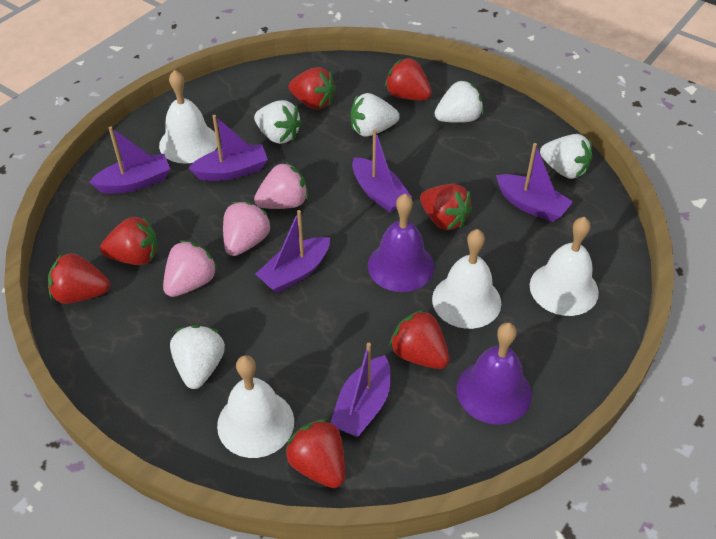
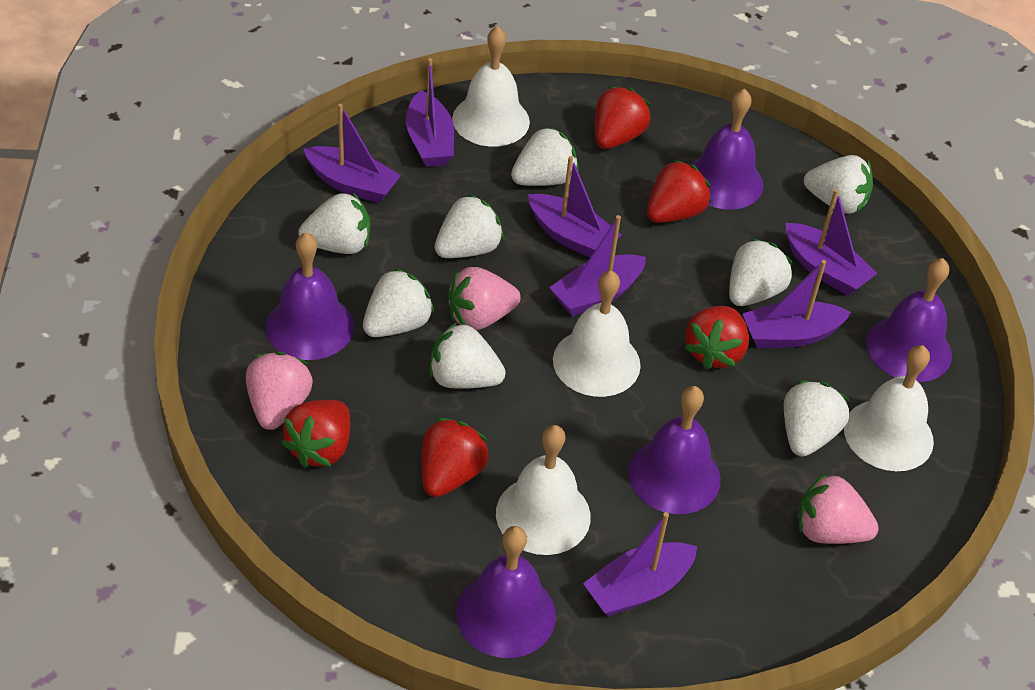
purple bell: [368,194,434,292] [457,322,532,424] = 2 -> [266,232,354,360] [456,526,556,658] [628,386,721,514] [692,89,764,210] [866,258,952,382] = 5
purple boat: [89,127,170,194] [188,115,268,181] [256,210,330,294] [330,343,391,437] [352,130,412,213] [496,143,573,222] = 6 -> [303,104,401,203] [406,58,454,167] [528,156,622,257] [549,215,646,316] [583,512,697,616] [742,260,851,348] [785,189,877,296] = 7
red strawberry: [48,252,110,304] [100,216,158,265] [285,419,345,488] [289,67,336,110] [385,58,432,100] [389,309,450,369] [420,184,472,230] = 7 -> [281,400,350,468] [421,418,489,497] [595,86,650,149] [647,160,711,223] [684,306,749,369] = 5
white strawberry: [170,325,225,389] [254,100,302,144] [350,93,399,137] [435,80,484,123] [540,134,592,179] = 5 -> [298,193,370,254] [363,268,434,337] [429,322,506,389] [434,194,504,258] [511,126,579,186] [729,238,793,306] [784,380,850,457] [804,155,873,214] = 8

